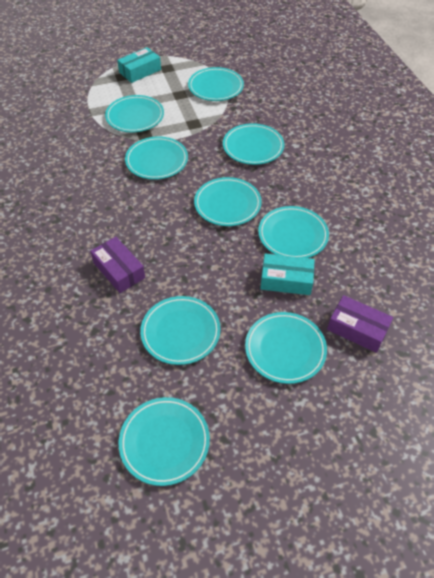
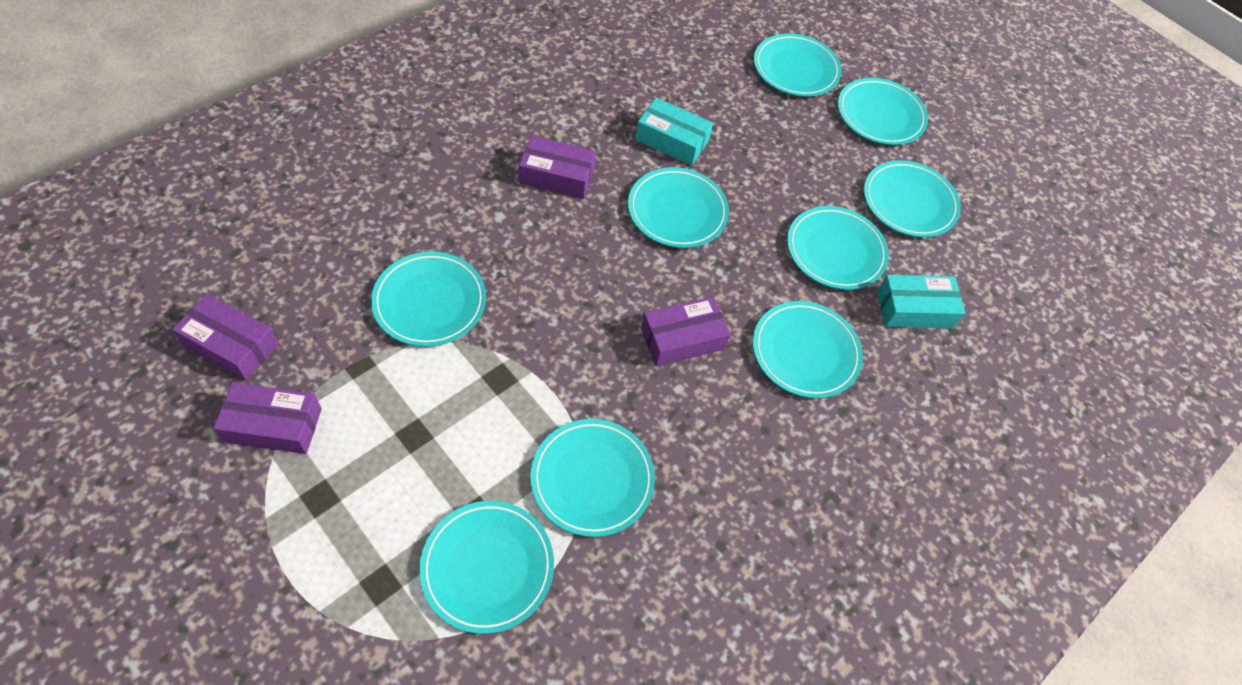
purple box: [90,237,145,293] [327,295,393,353] = 2 -> [172,294,279,380] [213,382,322,454] [519,135,596,199] [641,297,731,366] = 4

